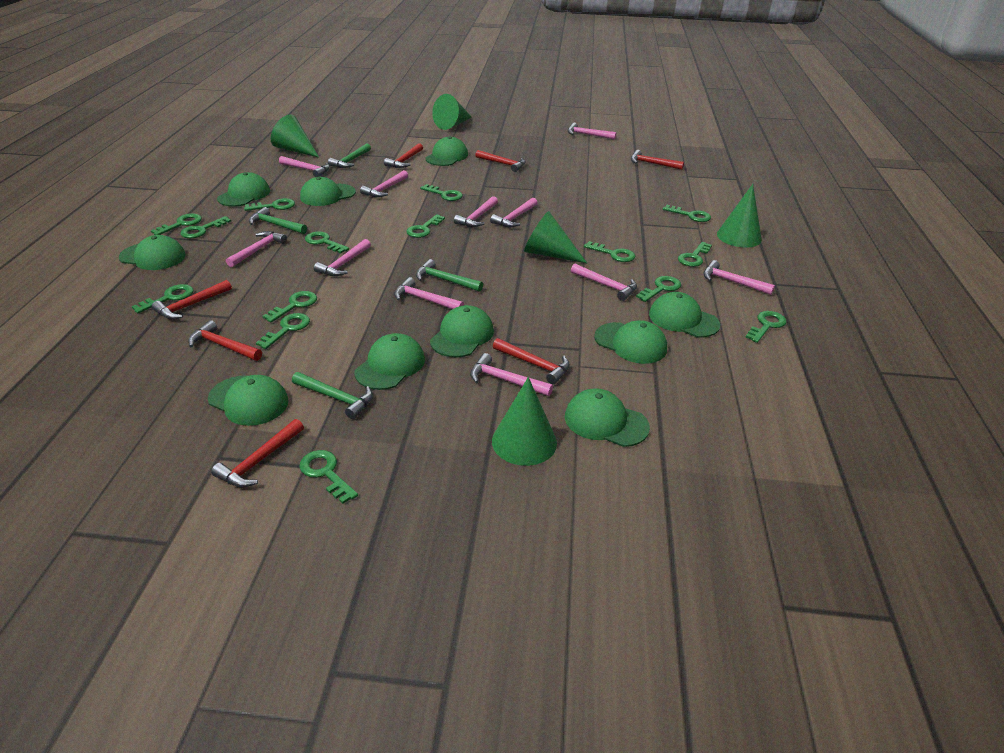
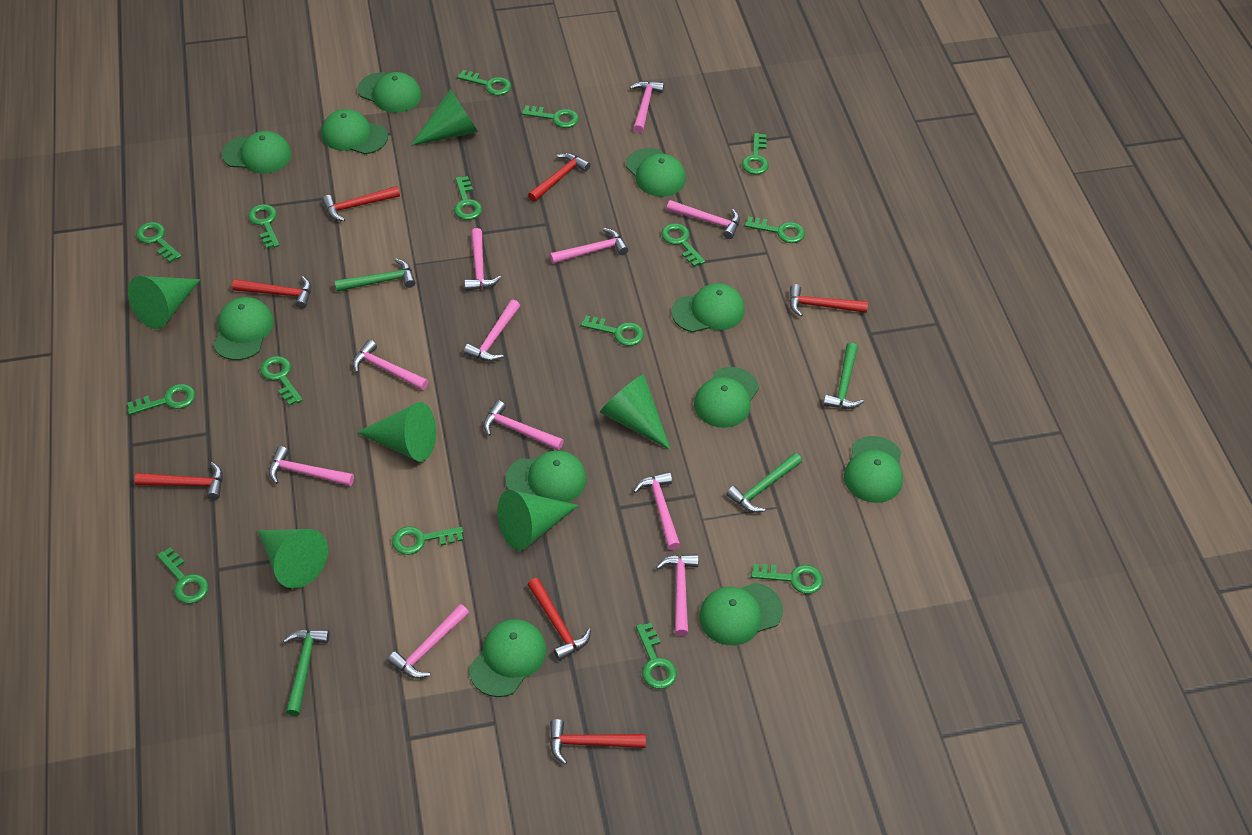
green cap: [119,235,186,270] [208,375,289,426] [217,172,270,207] [300,177,356,206] [355,333,425,390] [425,136,468,166] [430,305,494,357] [565,388,650,447] [594,320,667,364] [649,292,720,337] = 10 -> [213,297,274,360] [222,131,292,173] [321,109,388,154] [358,72,421,113] [469,619,546,697] [505,450,587,502] [626,148,686,197] [671,283,745,332] [694,367,759,428] [699,583,783,645] [844,436,903,503] = 11
green cone: [270,114,319,157] [432,94,472,130] [492,377,557,466] [524,211,587,263] [717,184,762,248] = 5 -> [128,276,201,329] [258,529,328,588] [357,402,436,462] [410,89,478,146] [497,490,579,551] [600,374,671,450] = 6

